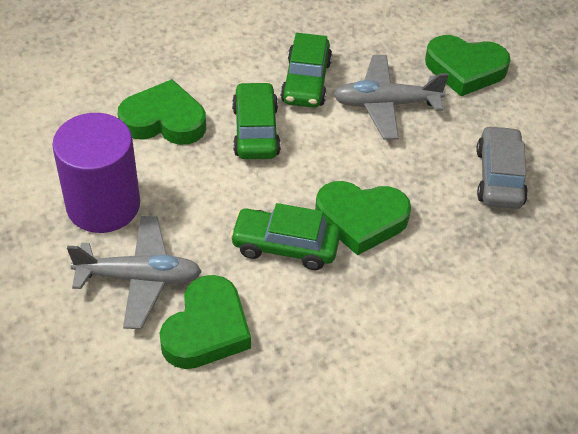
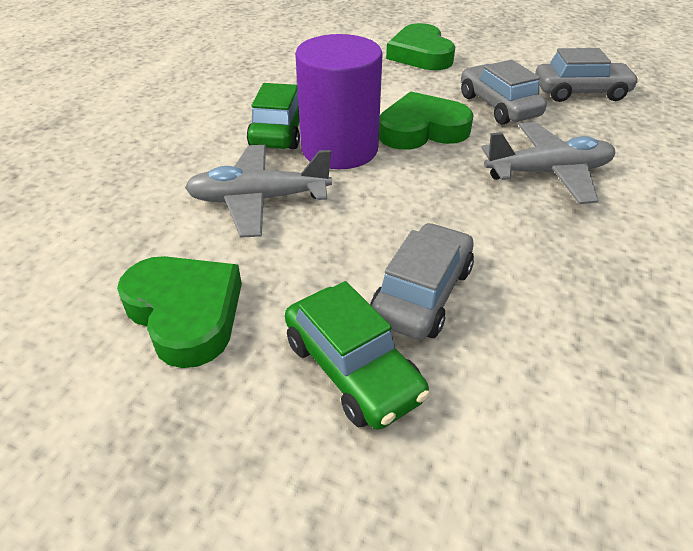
green car: [230,203,340,270] [232,82,281,159] [281,33,332,108] = 3 -> [247,83,300,149] [285,281,430,430] = 2
green heart: [118,79,206,145] [160,275,251,369] [315,181,411,256] [425,35,511,96] = 4 -> [117,256,242,368] [379,91,474,150] [386,23,455,70] = 3
grey car: [476,125,528,209] = 1 -> [370,223,474,340] [461,60,547,125] [535,48,639,102] = 3

